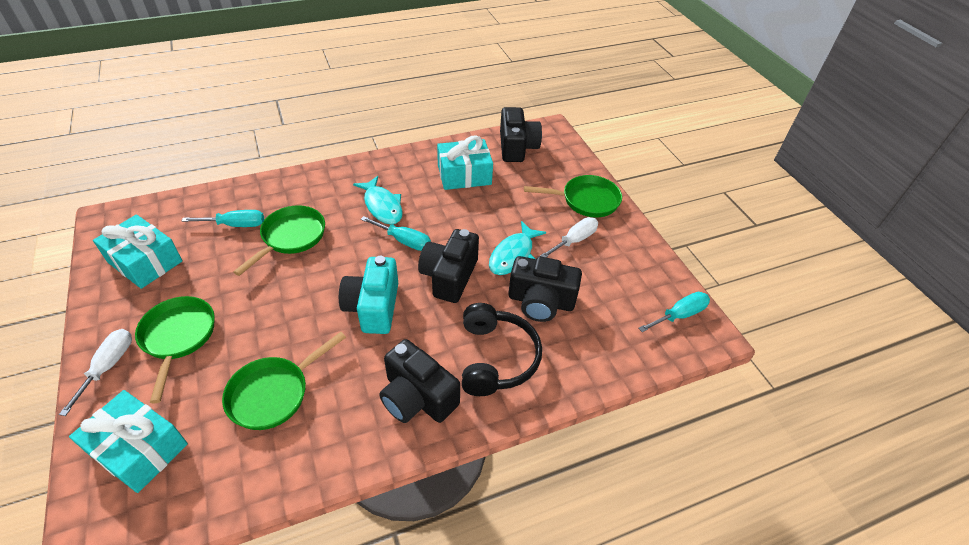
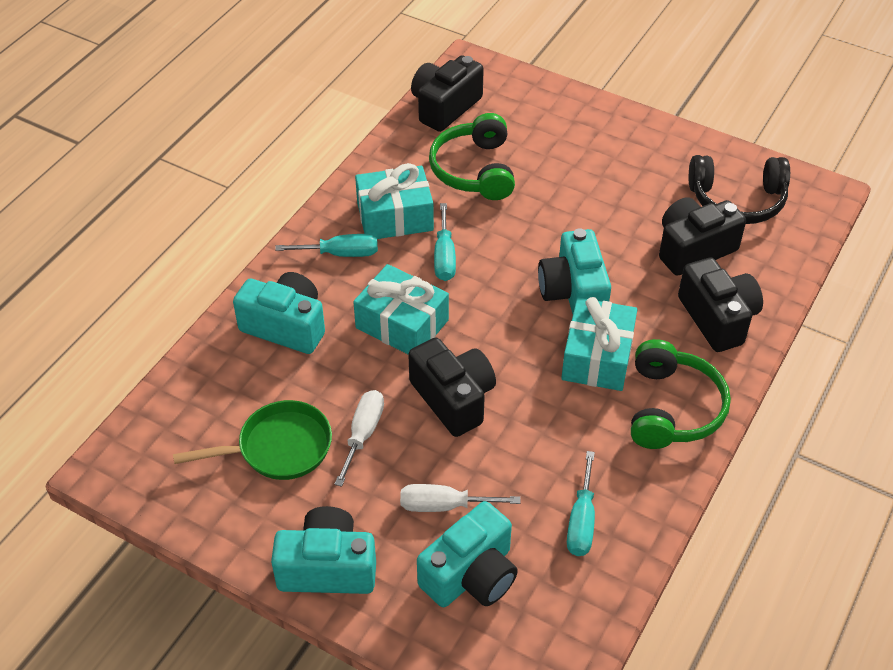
green headphones: none = 0 -> [429,113,515,200] [631,339,731,449] = 2
green pan: [135,296,215,403] [222,332,346,430] [233,205,325,276] [524,175,622,217] = 4 -> [173,400,332,480] = 1
turquoise camera: [339,256,398,334] = 1 -> [233,272,325,354] [271,506,376,594] [417,501,518,607] [538,228,611,314] = 4
turquoise fish: [353,176,403,225] [489,221,546,275] = 2 -> none = 0

